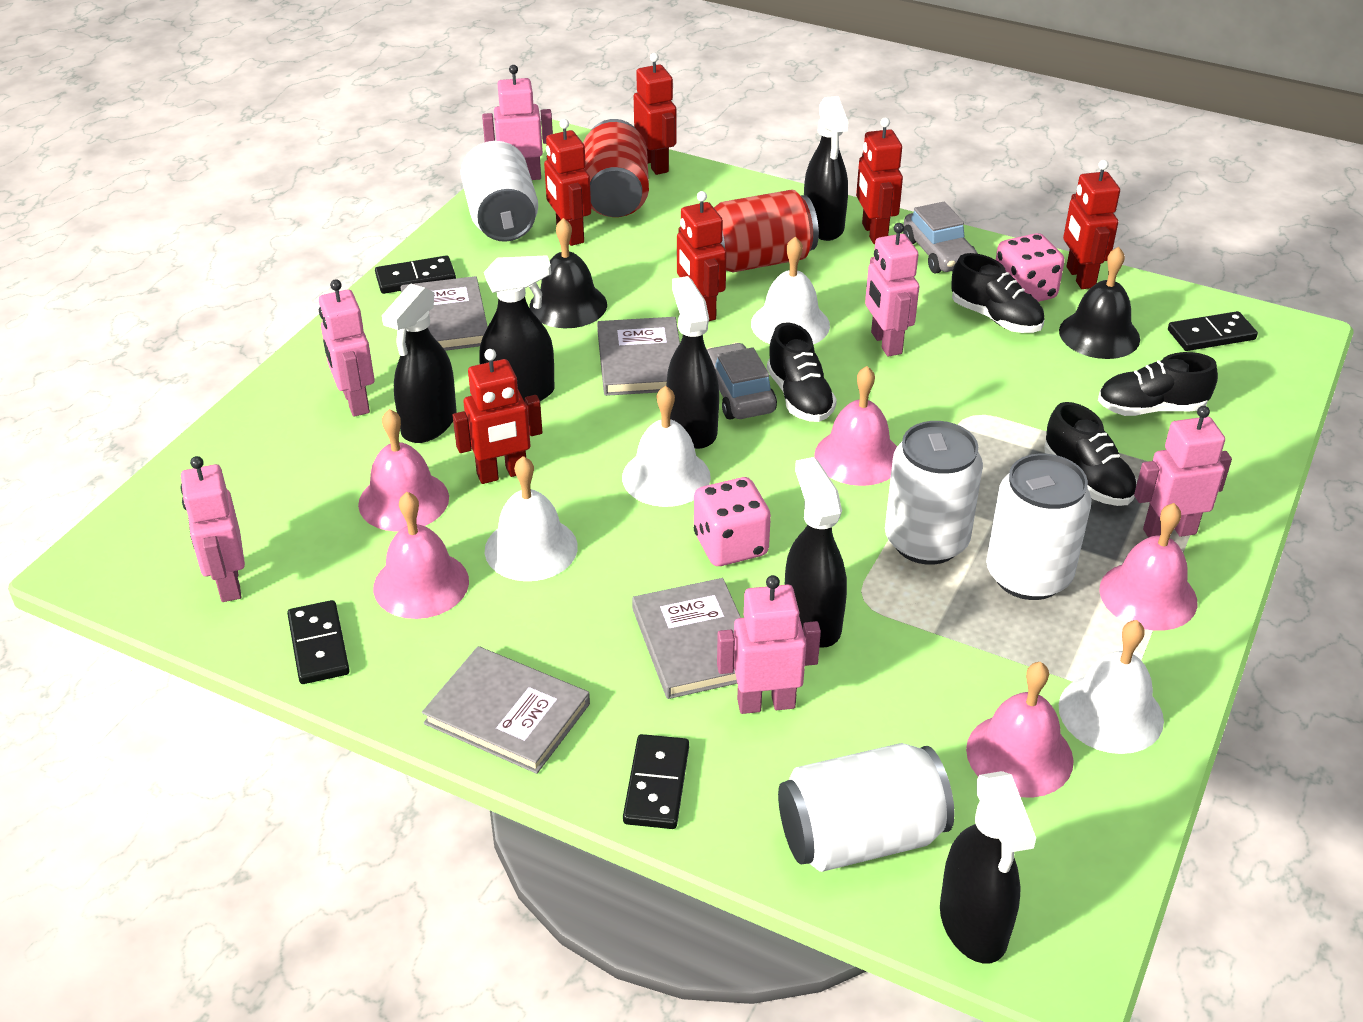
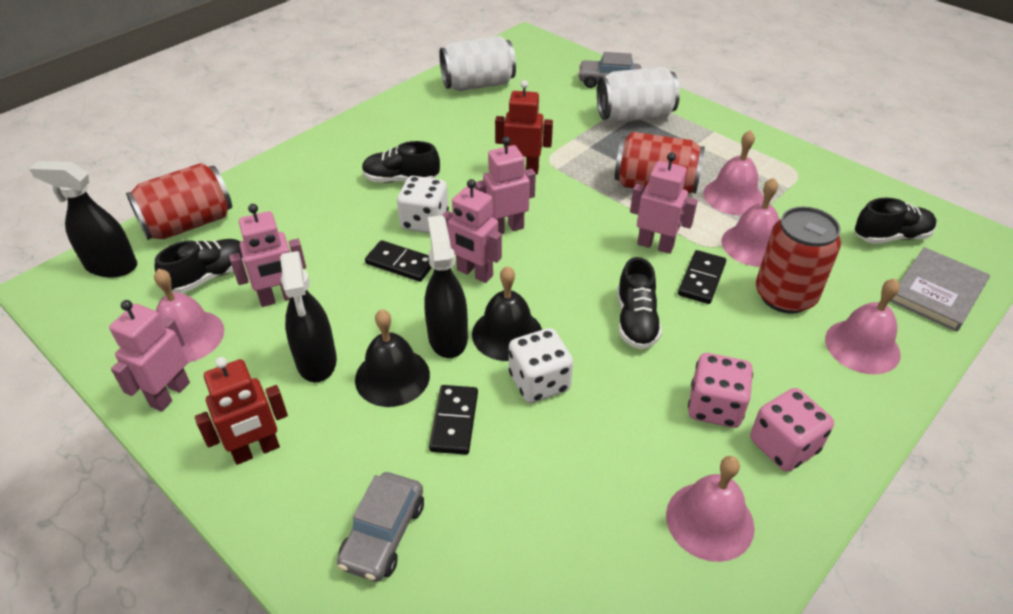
black domino: [287,600,350,684] [375,255,456,294] [623,734,689,829] [1168,311,1258,351] = 4 -> [365,240,432,282] [429,385,478,455] [678,250,726,304] = 3
black spray bottle: [382,283,456,443] [479,255,555,402] [667,276,719,449] [785,457,847,648] [804,96,848,241] [940,771,1036,964] = 6 -> [30,161,137,277] [280,251,337,383] [424,216,468,358] = 3
grey book: [401,276,488,351] [422,646,590,774] [597,317,680,396] [632,578,741,699] = 4 -> [890,247,990,332] = 1
pink robot: [180,456,245,602] [319,279,375,417] [482,65,553,180] [717,575,821,714] [865,223,919,356] [1134,406,1232,538] = 6 -> [109,300,190,412] [229,204,306,307] [442,179,502,283] [475,137,536,234] [630,153,698,254] = 5
red can: [583,119,649,217] [714,190,819,272] = 2 -> [126,163,232,240] [614,132,705,194] [756,207,841,314] = 3
red robot: [453,349,543,484] [544,119,591,246] [634,53,677,175] [677,191,726,321] [856,117,903,244] [1063,160,1120,289] = 6 -> [195,357,288,465] [495,80,553,174] = 2
white bell: [485,456,578,581] [622,386,711,507] [751,237,830,345] [1059,620,1164,754] = 4 -> none = 0
white can: [461,141,538,242] [778,743,955,872] [885,421,983,565] [986,454,1092,600] = 4 -> [439,36,516,91] [597,67,680,123] = 2
white dice: none = 0 -> [397,176,449,233] [509,328,573,403] = 2

